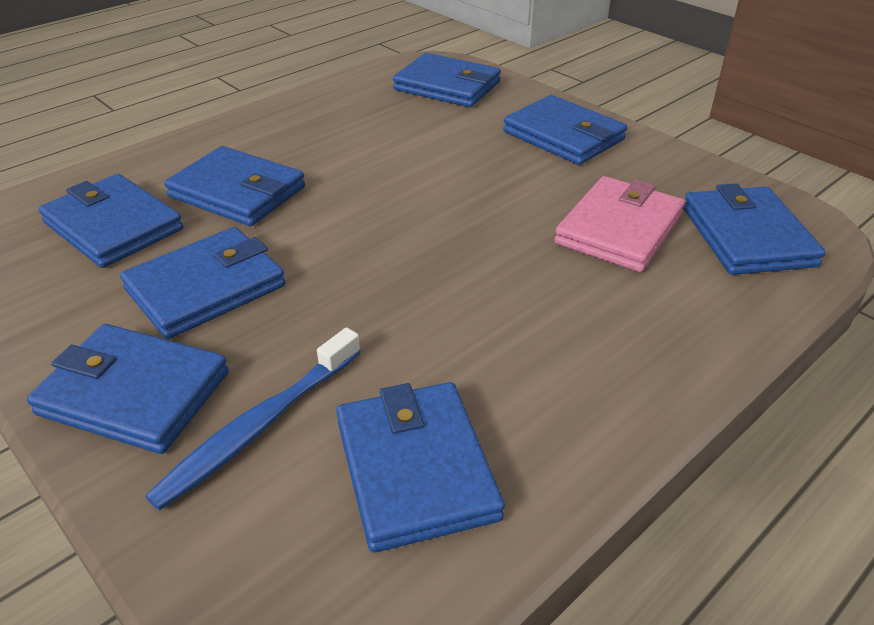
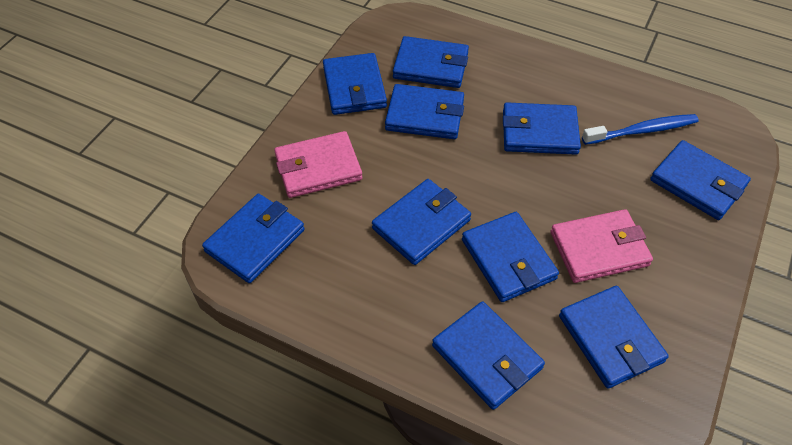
blue wallet: [27,324,229,454] [38,174,183,268] [120,227,286,339] [164,146,305,226] [336,382,505,553] [393,53,501,107] [503,95,627,165] [683,183,826,275] = 8 -> [202,194,304,283] [323,53,387,115] [372,179,471,265] [385,84,464,139] [393,36,469,88] [432,301,545,410] [462,212,559,302] [503,103,581,155] [559,286,669,389] [650,140,751,220] = 10
pink wallet: [554,176,685,272] = 1 -> [274,131,363,198] [550,209,653,283] = 2

